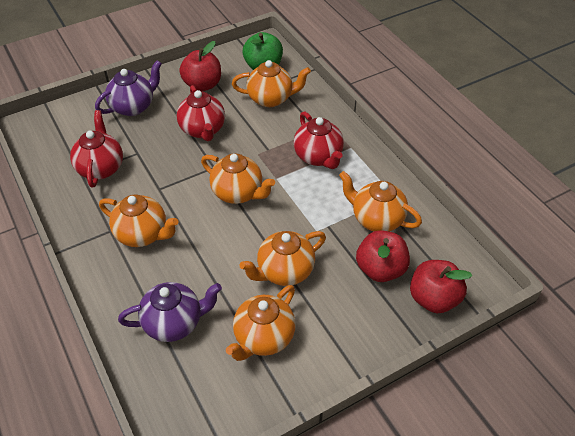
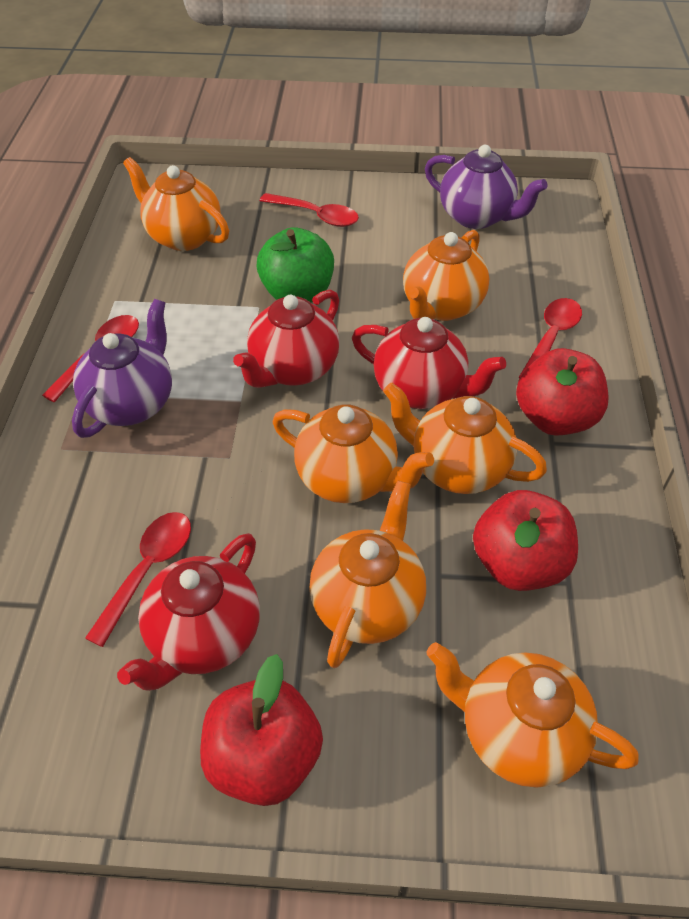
red spoon: none = 0 -> [42,315,139,402] [85,512,191,647] [260,193,359,227] [519,298,582,378] = 4

